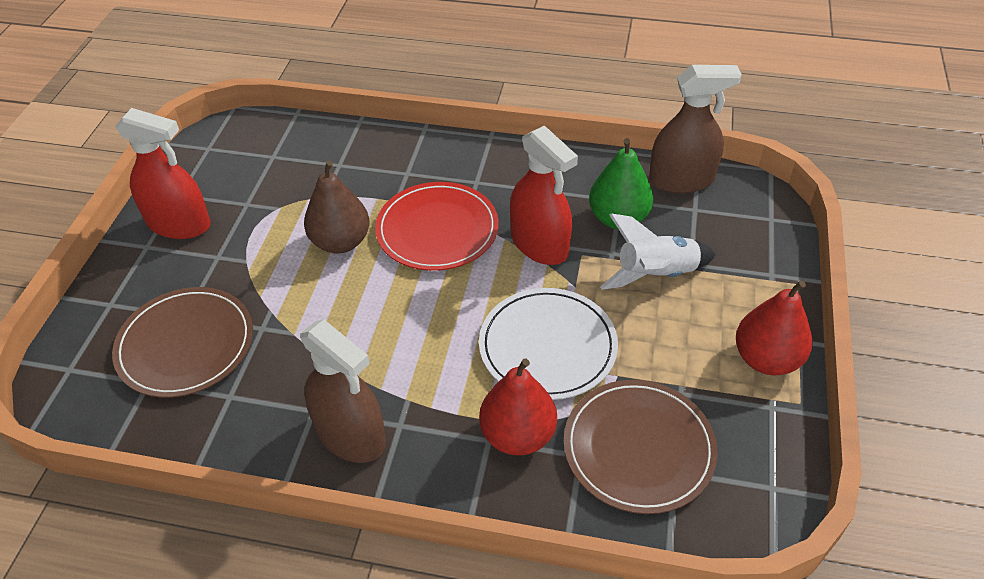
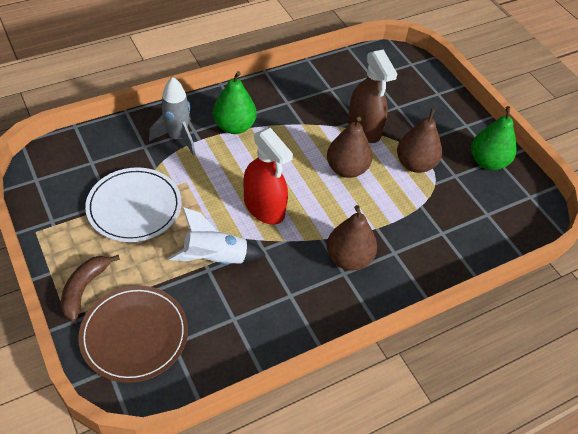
brown banana: none = 0 -> [61,255,120,322] = 1
brown pear: [304,160,370,254] = 1 -> [327,117,372,178] [327,205,377,270] [397,108,442,173] = 3
brown plate: [112,287,253,398] [564,380,718,514] = 2 -> [78,286,188,383] = 1
brown spray bottle: [300,319,386,463] [649,65,742,193] = 2 -> [348,49,397,143] = 1
green pear: [589,138,653,229] = 1 -> [213,71,257,134] [471,106,517,170] = 2
grey rocket: none = 0 -> [149,77,195,156] = 1
red pear: [479,358,557,455] [736,280,812,375] = 2 -> none = 0
red plate: [375,182,499,271] = 1 -> none = 0
red spray bottle: [115,108,210,239] [510,125,578,265] = 2 -> [243,128,293,225] = 1

